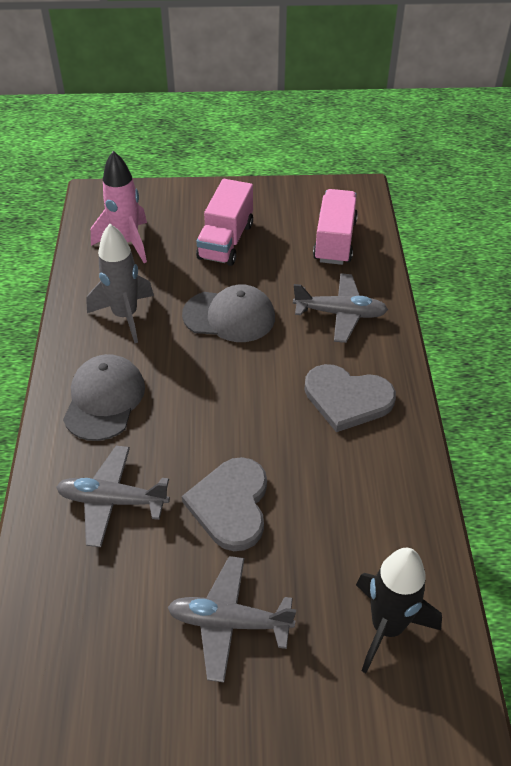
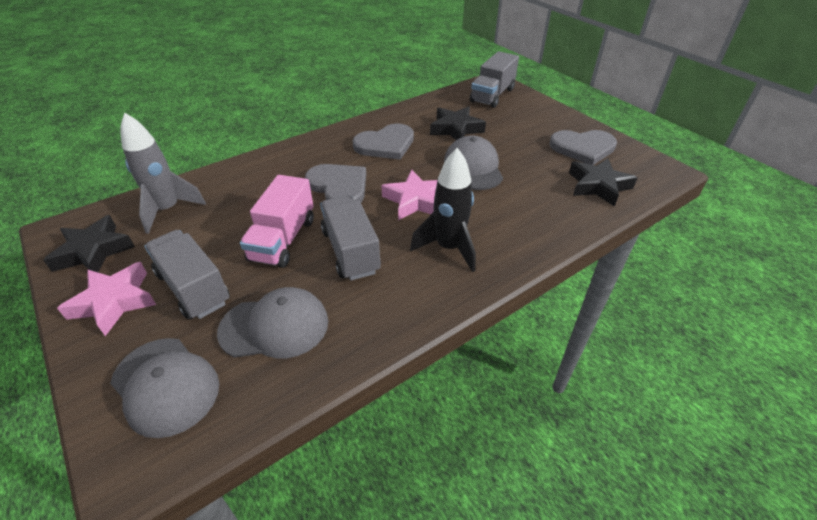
black star: none = 0 -> [43,215,135,272] [430,106,486,140] [569,158,638,207] = 3
grey cap: [63,354,145,441] [182,284,275,342] = 2 -> [110,338,219,438] [217,287,328,358] [444,135,503,190] = 3
grey heart: [182,457,267,551] [304,364,396,432] = 2 -> [305,164,366,202] [353,123,414,160] [550,130,617,165] = 3
grey plane: [56,446,170,547] [168,556,296,683] [293,273,388,343] = 3 -> none = 0
grey truck: none = 0 -> [144,230,230,320] [320,195,381,280] [470,51,519,108] = 3
pink rocket: [91,151,147,263] = 1 -> none = 0
pink star: none = 0 -> [57,262,156,336] [381,170,437,220] = 2
pink truck: [196,179,253,266] [313,189,358,265] = 2 -> [240,175,314,268] = 1

